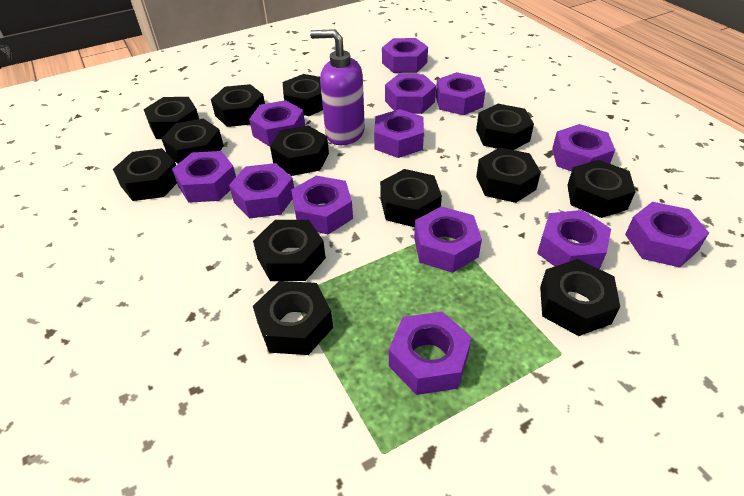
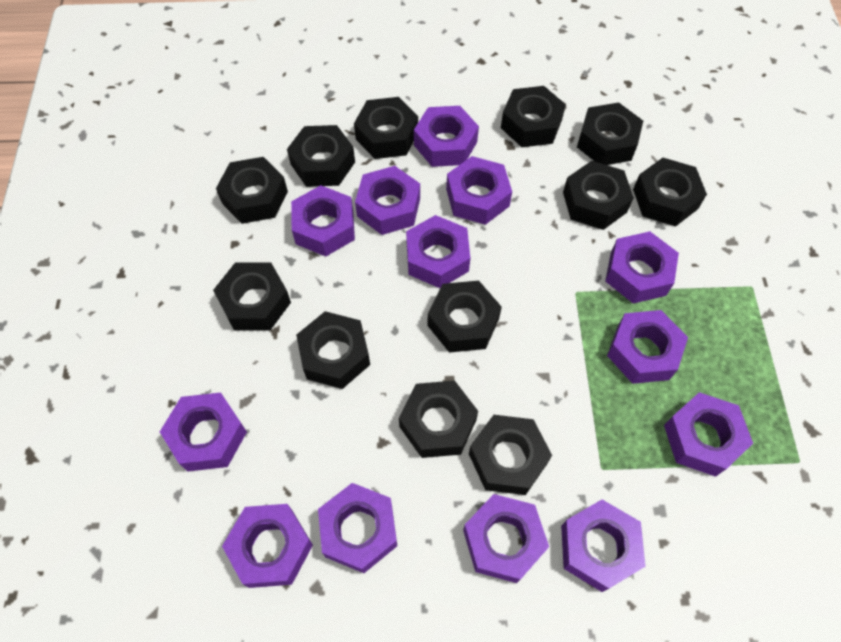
black nut: [113,148,177,201] [144,97,199,139] [162,119,224,164] [211,84,265,127] [253,220,326,281] [253,281,333,355] [270,126,329,176] [283,74,323,116] [380,169,442,227] [476,104,534,150] [476,147,541,203] [540,259,620,336] [567,160,636,218] = 13 -> [213,263,291,331] [216,157,288,224] [287,125,355,187] [296,311,370,389] [354,97,418,159] [399,381,478,458] [427,281,502,353] [469,415,552,495] [501,86,566,147] [563,161,634,230] [577,102,643,165] [633,158,707,227] = 12
purple soap dispenser: [310,29,365,145] = 1 -> none = 0

